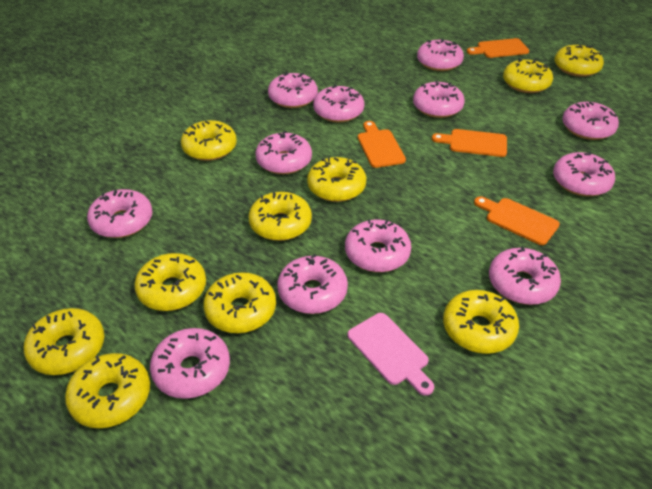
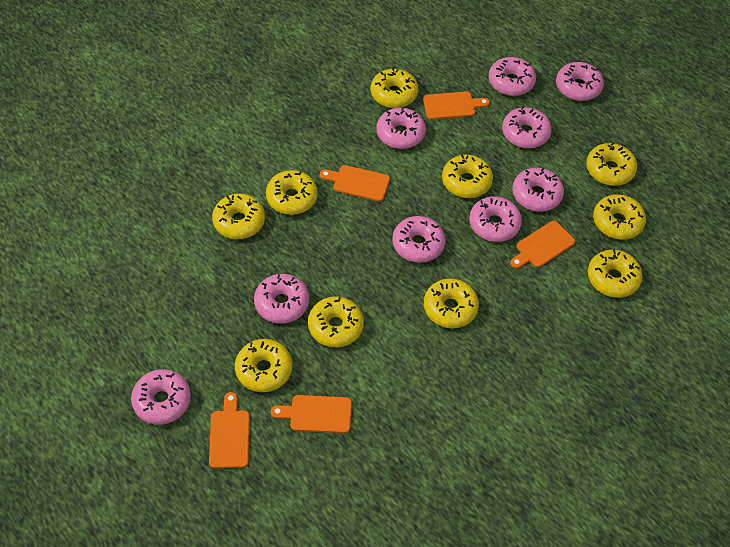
orange cutting board: [358,121,406,168] [432,129,507,157] [467,38,529,58] [474,196,560,245] = 4 -> [209,392,250,468] [271,395,352,433] [320,165,390,201] [423,92,490,120] [510,221,575,269] = 5
pink cutting board: [348,313,434,396] = 1 -> none = 0
pink donut: [87,189,153,238] [150,328,230,399] [255,131,312,174] [268,72,318,108] [277,254,348,314] [313,84,364,122] [345,219,411,272] [413,80,465,118] [417,38,464,71] [489,246,561,305] [553,152,615,196] [562,102,619,140] = 12 -> [131,369,191,425] [254,274,309,324] [377,107,426,149] [392,216,446,263] [469,196,522,242] [489,57,536,96] [502,107,552,148] [512,168,564,212] [556,62,604,101] = 9

